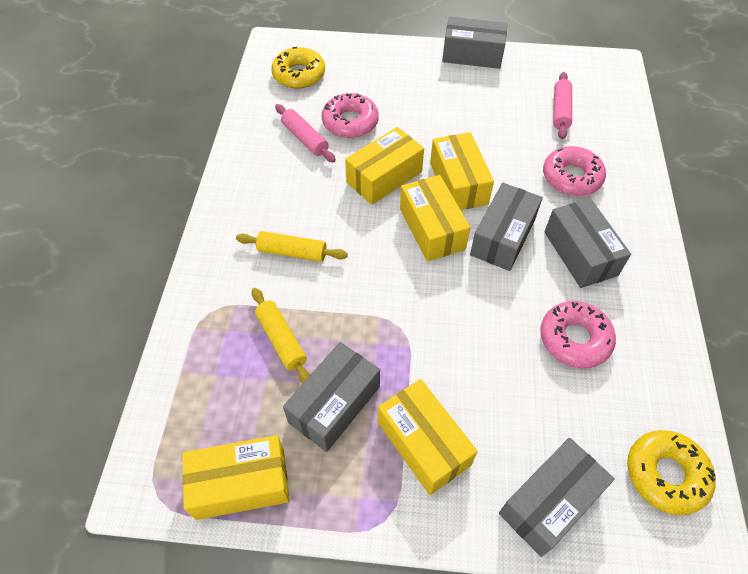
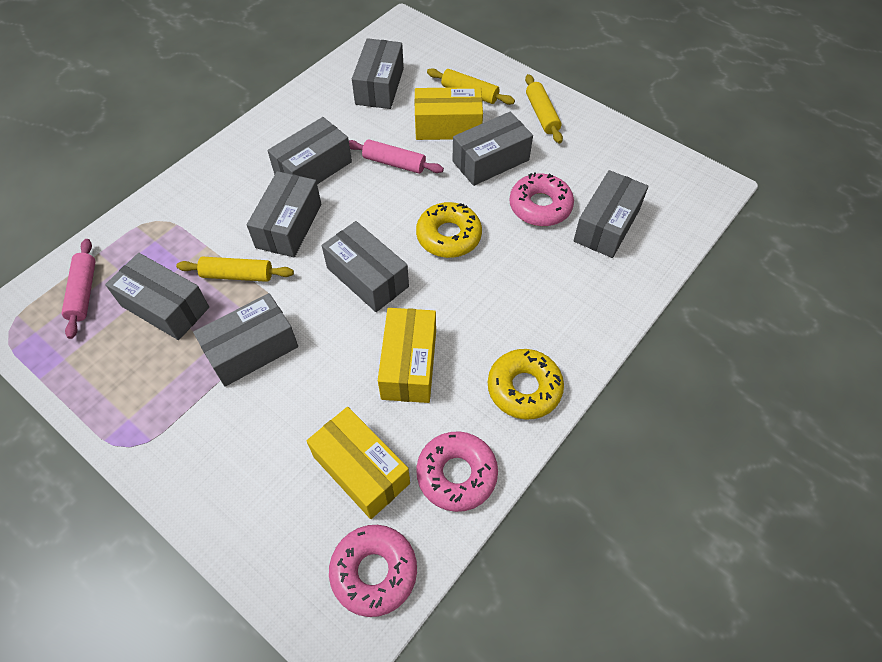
grey box: [283,342,380,452] [442,17,508,69] [470,183,543,271] [499,438,615,557] [544,198,631,288] = 5 -> [105,253,209,340] [193,293,298,387] [247,171,321,257] [267,117,352,184] [322,221,409,312] [352,38,404,109] [452,112,533,186] [574,170,649,258] = 8
yellow box: [182,435,290,520] [345,127,424,205] [378,379,478,495] [400,175,470,261] [430,132,494,210] = 5 -> [307,407,410,519] [378,308,436,403] [415,87,483,140] = 3
yellow rolling pin: [236,231,348,262] [252,288,310,383] = 2 -> [176,257,294,282] [427,68,515,105] [525,74,563,144] = 3

